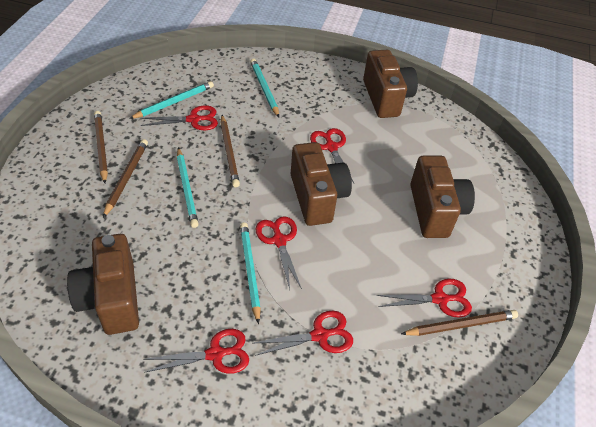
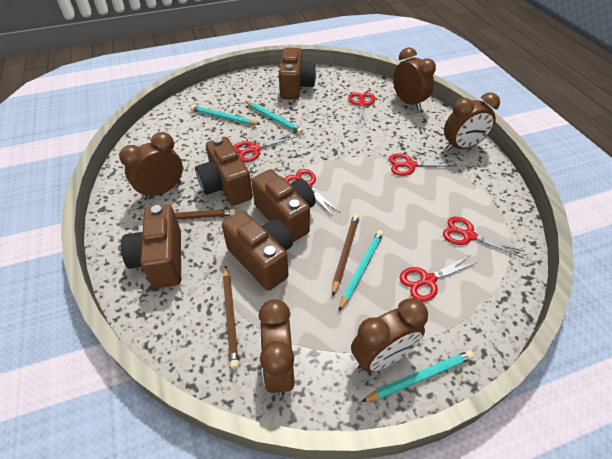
brown camera: [67,234,139,335] [291,142,352,226] [363,50,418,118] [410,156,475,238] = 4 -> [121,205,181,288] [195,137,253,206] [222,211,293,291] [251,169,316,242] [279,47,316,100] = 5
brown clock: none = 0 -> [119,132,183,200] [258,299,295,396] [351,298,428,372] [393,47,436,110] [444,93,500,151] = 5
brown pencil: [94,111,108,183] [103,139,148,218] [220,115,240,187] [401,310,518,336] = 4 -> [138,209,236,220] [223,265,239,369] [332,213,360,296] = 3

